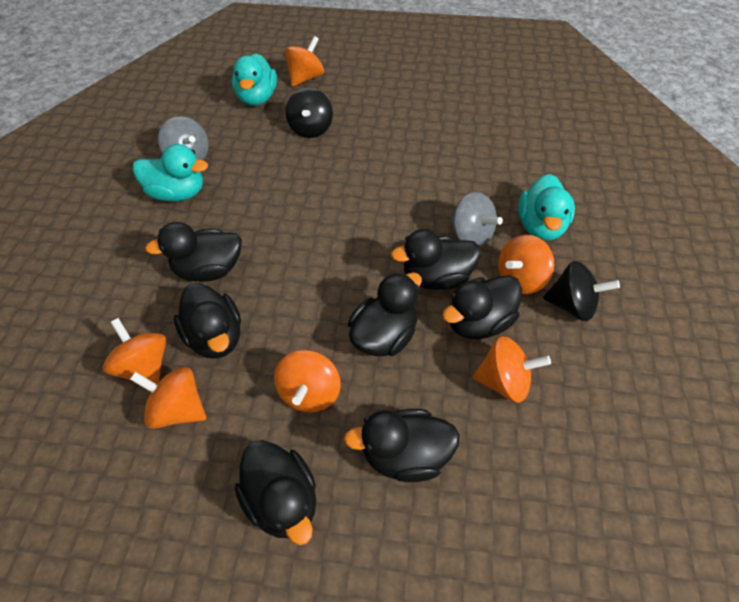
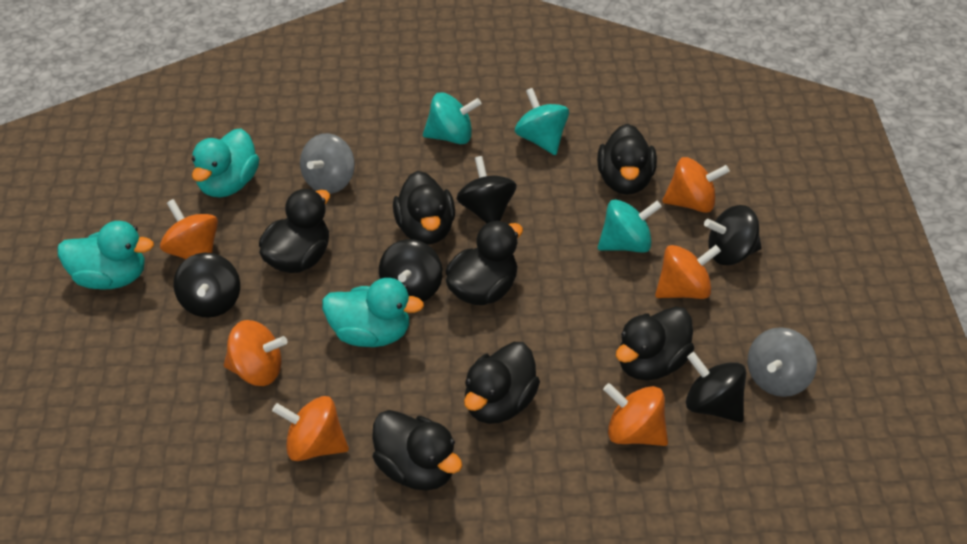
black spinning top: [286,88,333,138] [543,261,620,321] = 2 -> [174,253,240,318] [379,239,443,301] [457,156,517,223] [686,352,746,422] [704,205,762,265] = 5
turquoise spinning top: none = 0 -> [423,92,481,144] [515,88,569,155] [598,200,662,253] = 3

